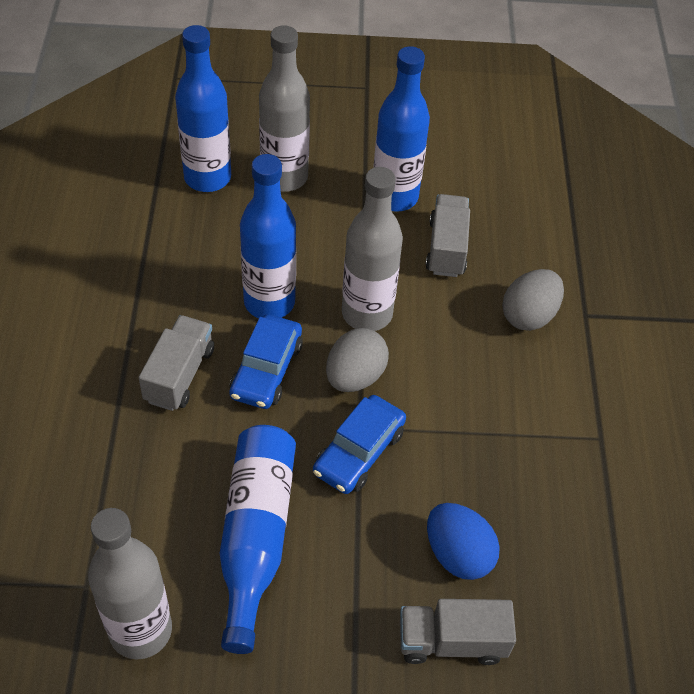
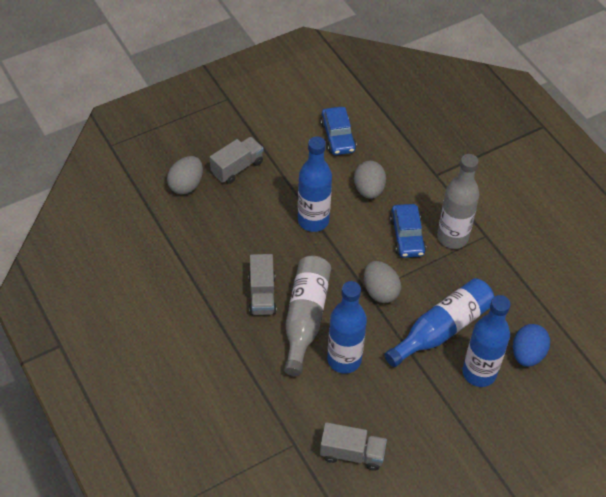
grey bottle: [88,508,172,659] [259,25,310,192] [342,167,403,331] = 3 -> [284,256,331,376] [437,154,479,249] = 2
grey egg: [326,328,389,392] [502,269,564,331] = 2 -> [167,156,203,194] [354,161,386,199] [364,261,401,303] = 3

